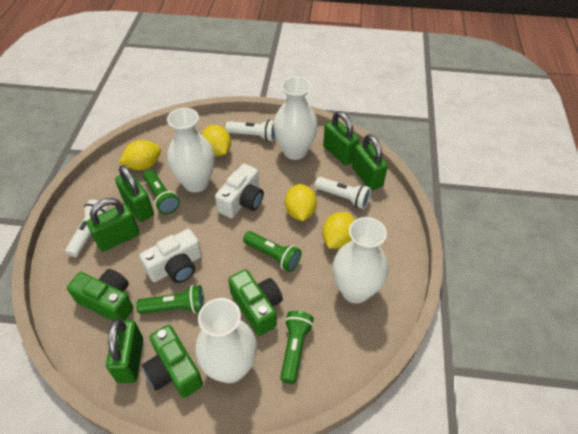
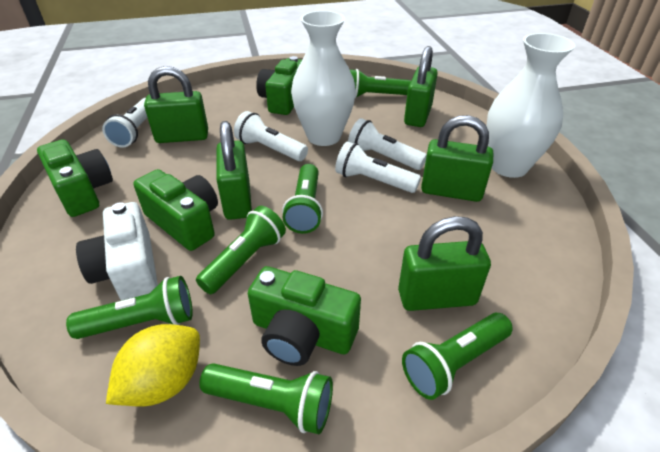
green camera: [67,269,133,321] [142,325,203,398] [228,269,283,336] = 3 -> [37,139,113,217] [133,169,218,251] [248,266,361,366] [256,56,302,115] = 4
green flashlight: [136,285,204,314] [143,170,180,214] [243,231,301,272] [280,311,314,384] = 4 -> [66,276,193,339] [196,206,286,294] [199,363,333,434] [282,164,323,234] [349,69,411,98] [402,313,513,400] = 6
white camera: [140,229,202,283] [215,164,264,218] = 2 -> [76,202,158,301] = 1
white flashlight: [65,199,110,257] [226,119,276,142] [315,177,371,209] = 3 -> [102,98,148,148] [234,111,308,161] [335,141,421,193] [348,118,427,170] = 4
white vase: [167,108,215,192] [195,298,257,383] [273,76,318,160] [333,217,388,304] = 4 -> [291,11,356,146] [486,33,575,178] = 2
yellow lemon: [119,140,161,170] [201,125,231,156] [285,184,317,221] [322,212,355,249] = 4 -> [106,324,200,406] = 1

